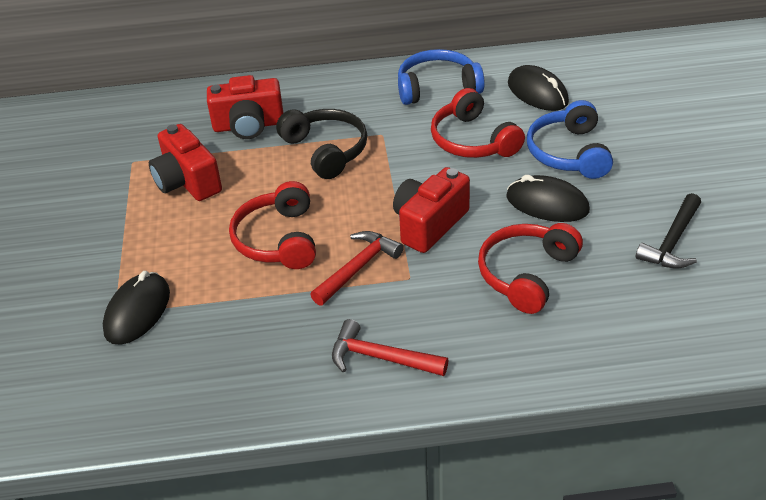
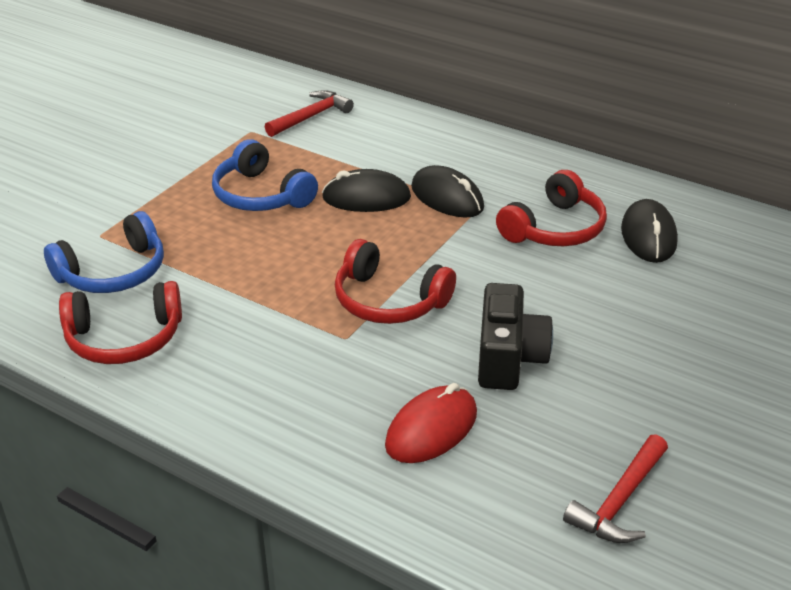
black camera: none = 0 -> [478,283,553,390] = 1
black hammer: [636,193,701,268] = 1 -> none = 0
black headphones: [276,109,367,179] = 1 -> none = 0
red camera: [149,124,222,201] [207,75,283,139] [393,167,470,253] = 3 -> none = 0
red mouse: none = 0 -> [385,383,477,463] = 1

